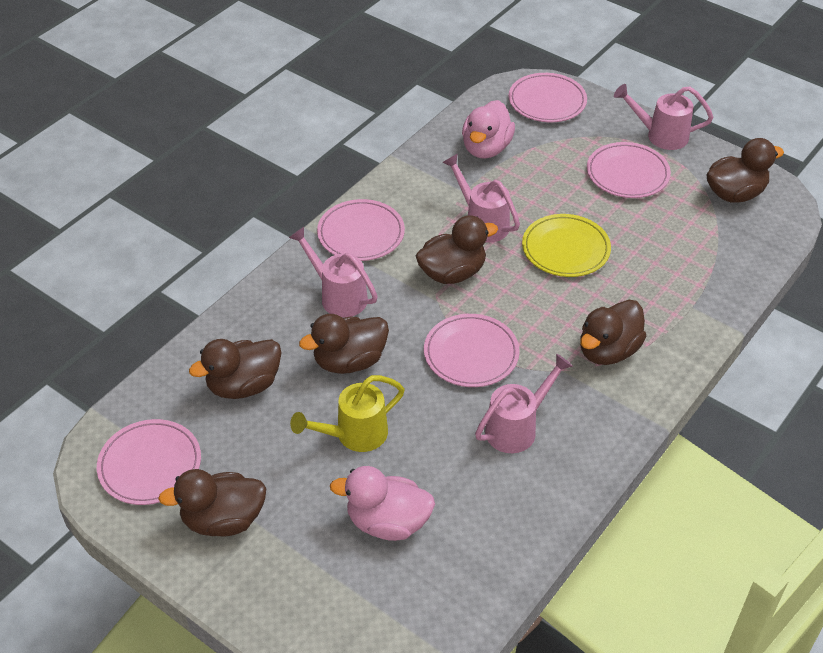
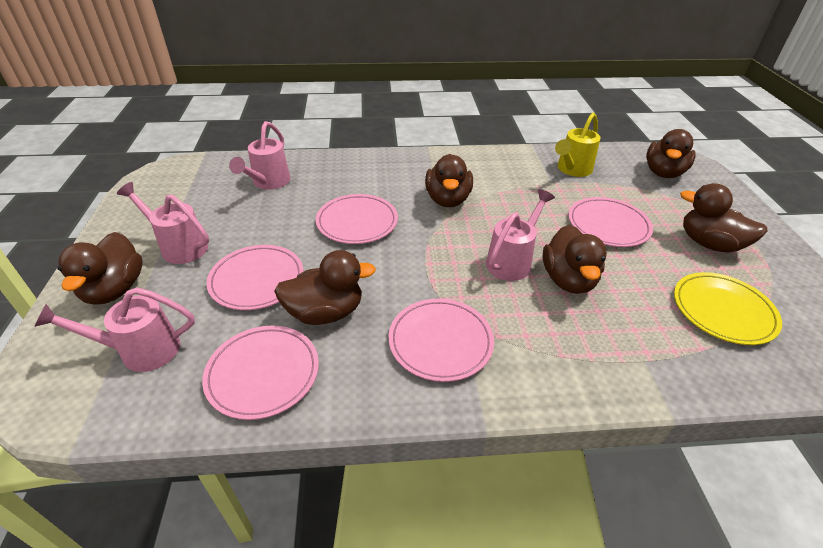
pink duck: [330,466,435,541] [462,100,515,159] = 2 -> none = 0

